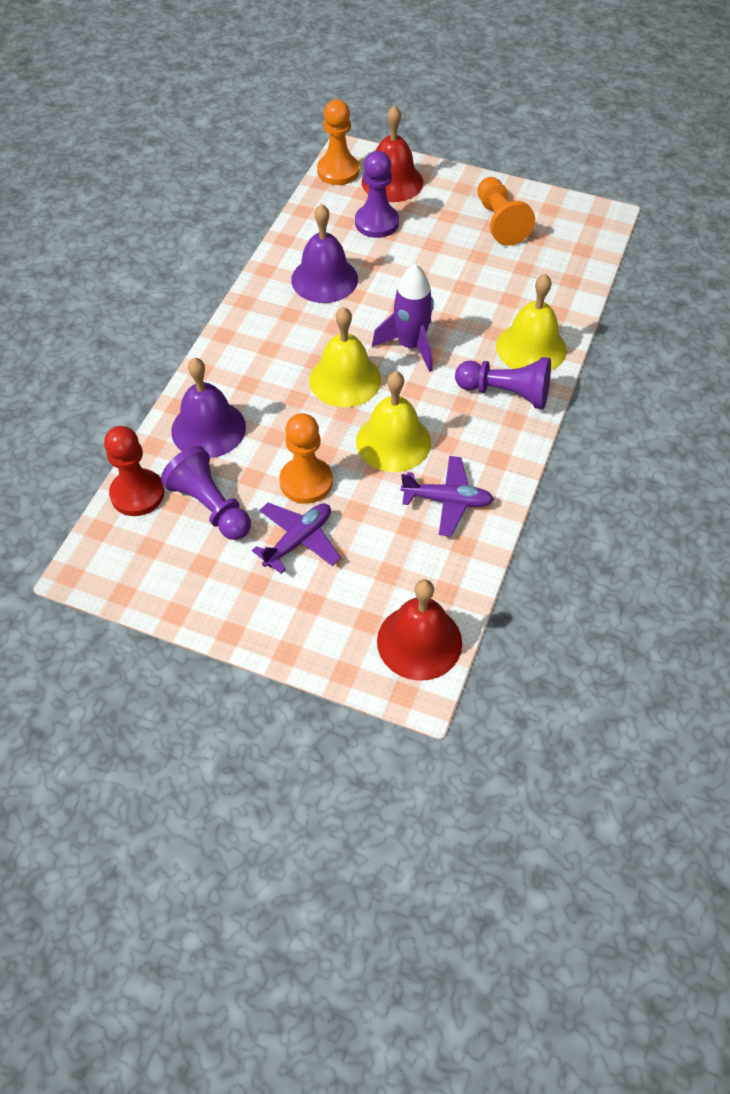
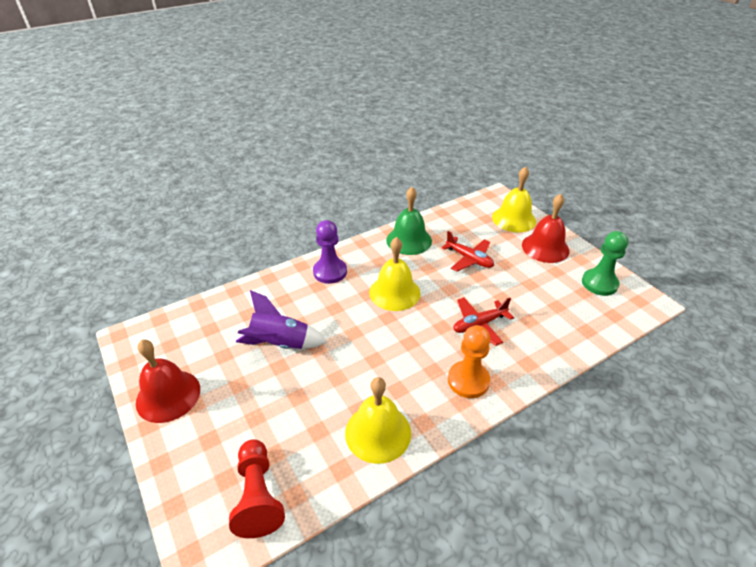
green bell: none = 0 -> [386,187,432,255] = 1
green pawn: none = 0 -> [582,231,628,296] = 1
orange pawn: [279,413,333,504] [317,99,359,185] [478,177,535,246] = 3 -> [448,325,491,398] = 1
purple bell: [171,357,246,458] [291,204,358,303] = 2 -> none = 0
purple pawn: [161,446,251,540] [355,151,399,238] [455,357,551,409] = 3 -> [313,220,347,284] = 1
purple plane: [252,503,341,574] [401,456,494,537] = 2 -> none = 0
red plane: none = 0 -> [441,231,494,272] [453,297,514,346] = 2

